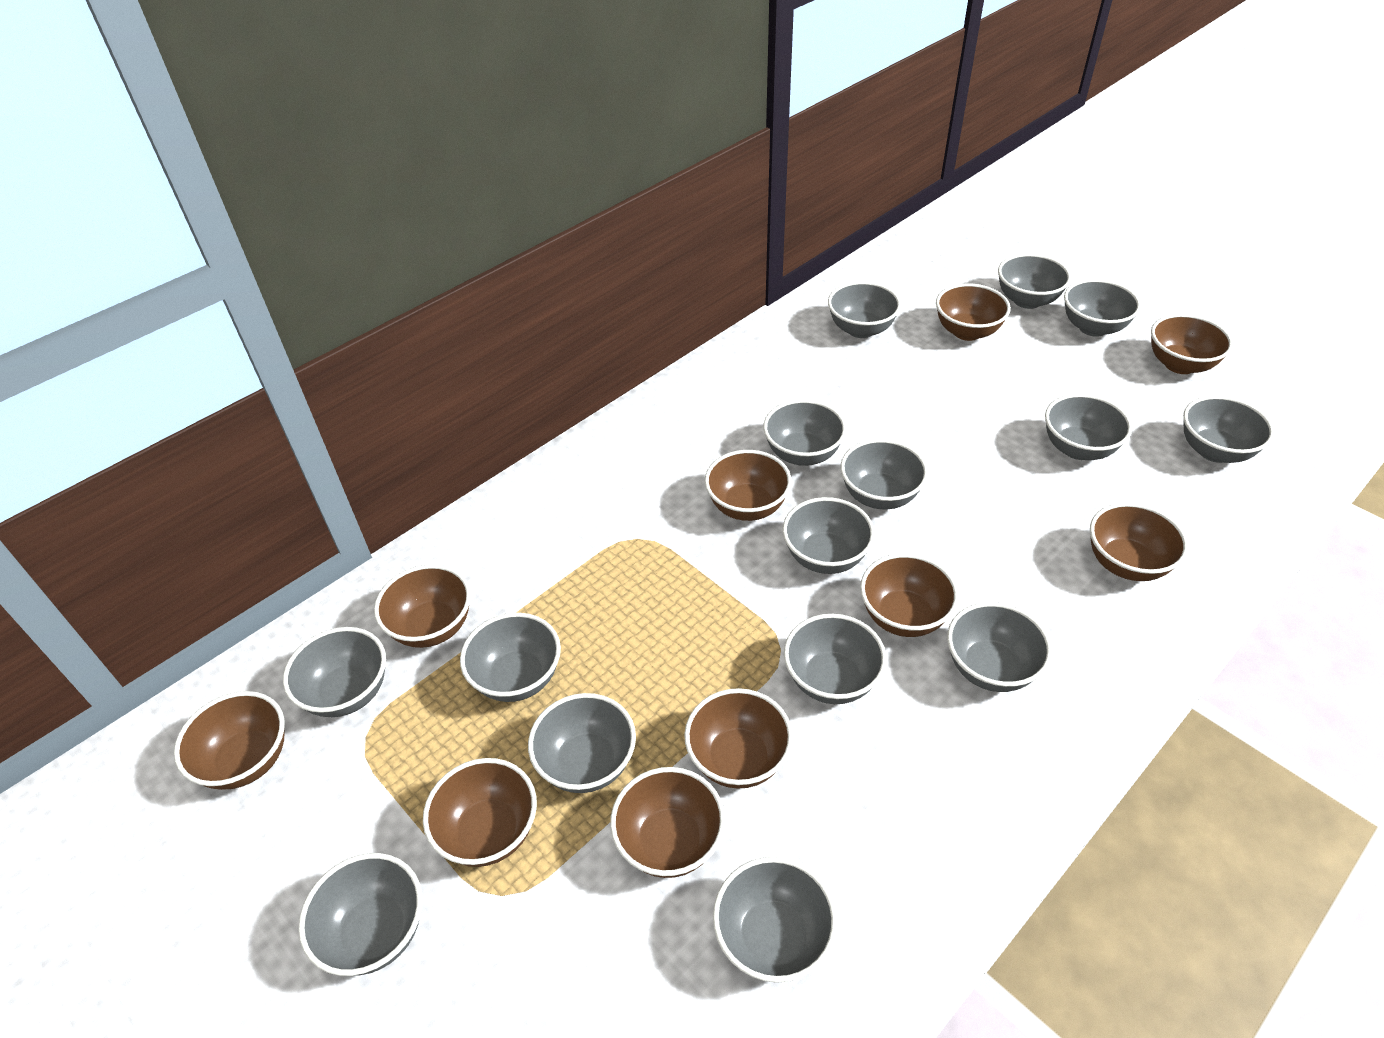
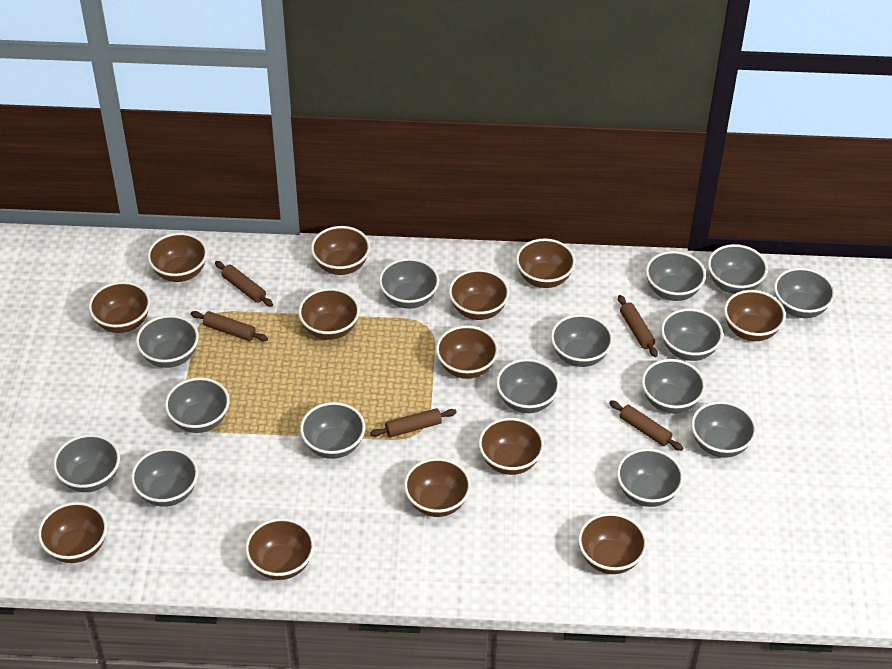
brown bowl: [174,691,285,790] [374,565,471,648] [423,758,537,867] [610,767,725,878] [684,688,793,789] [705,450,792,521] [860,554,959,637] [936,283,1011,341] [1090,503,1188,581] [1151,314,1233,374] = 10 -> [38,502,107,563] [89,281,150,333] [147,233,208,282] [245,518,314,580] [298,288,360,340] [311,226,370,275] [404,458,471,517] [436,325,499,379] [449,269,510,320] [479,418,544,475] [516,239,576,288] [578,513,647,574] [724,290,786,341] = 13
brown rolling pin: none = 0 -> [191,311,268,341] [215,261,273,307] [370,408,457,437] [609,400,683,451] [618,295,658,357] = 5

